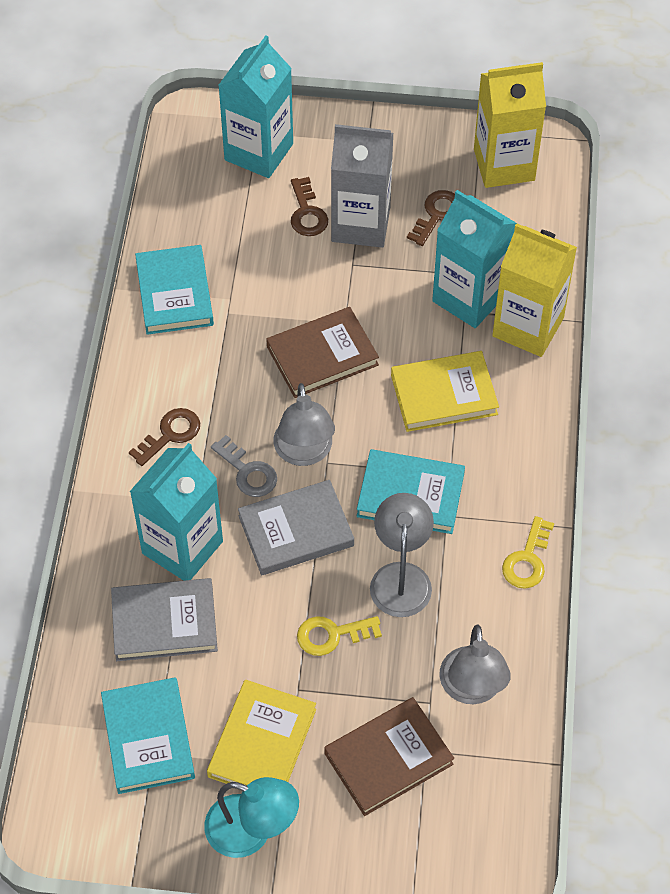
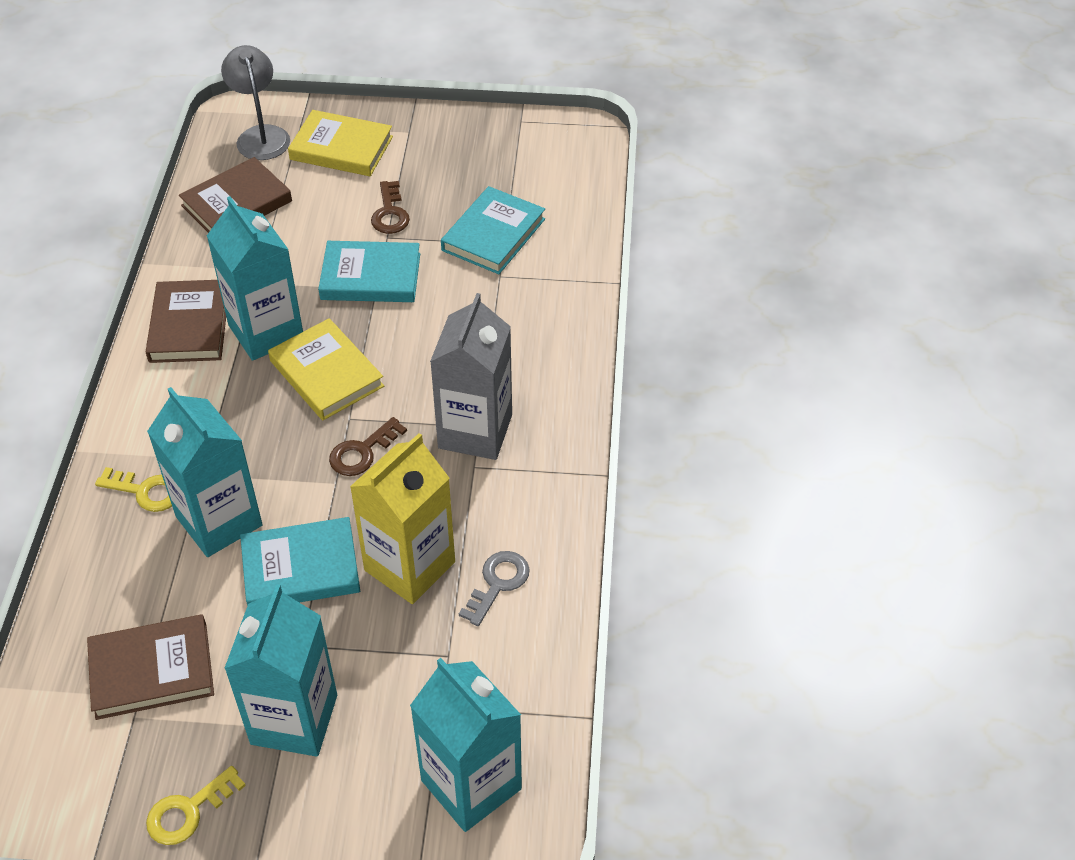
brown book: [266,307,379,398] [324,697,454,816] = 2 -> [87,614,214,720] [146,280,226,363] [179,157,292,233] = 3
brown key: [129,408,200,466] [291,177,328,236] [407,190,455,246] = 3 -> [329,417,407,476] [371,181,410,234] = 2
grey book: [111,578,218,661] [238,480,354,575] = 2 -> none = 0
grey lamp: [273,383,335,466] [370,493,434,617] [439,624,511,704] = 3 -> [221,45,290,160] = 1
turquoise carton: [130,443,223,581] [218,35,293,178] [432,190,516,328] = 3 -> [147,387,263,557] [207,196,303,361] [224,584,337,757] [410,658,522,832] = 4
turquoise lamp: [204,777,299,858] = 1 -> none = 0
yellow carton: [474,62,546,188] [492,223,577,357] = 2 -> [350,433,455,604] = 1

